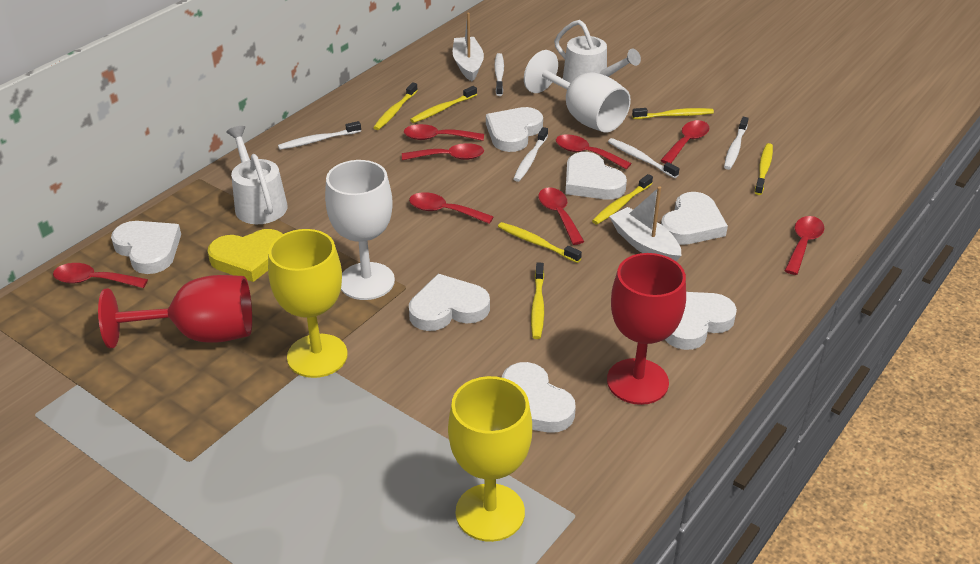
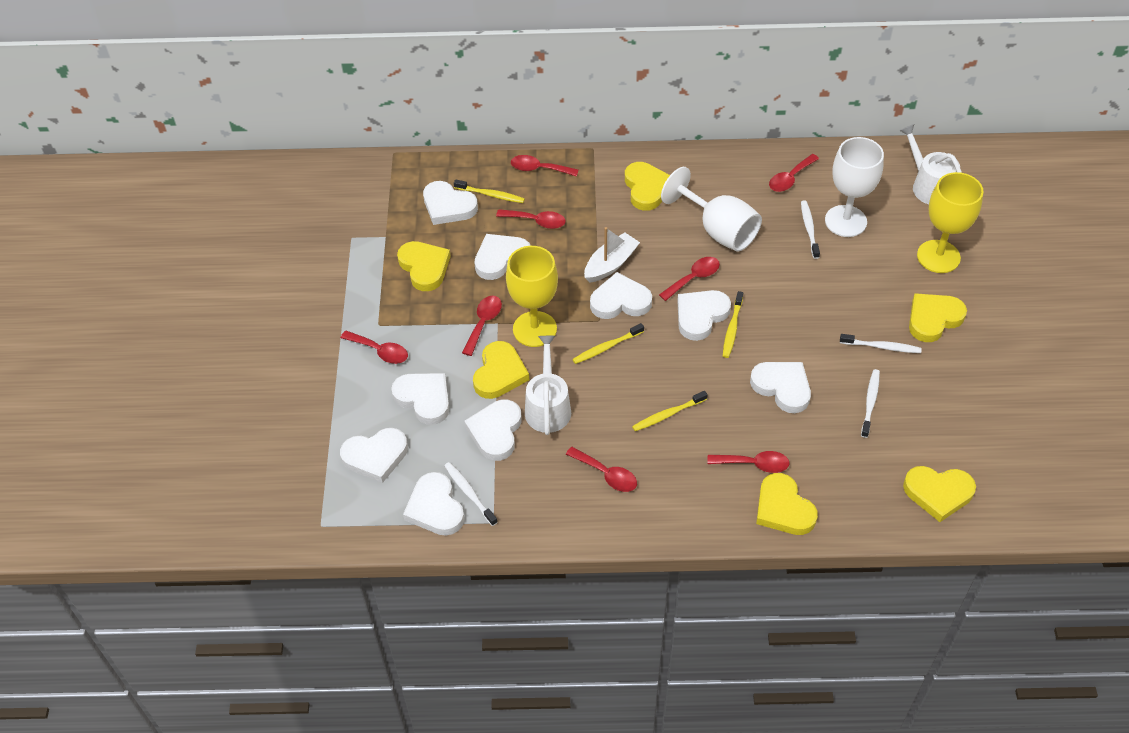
red goblet: [98,275,252,348] [607,253,686,405] = 2 -> none = 0
white boat: [452,13,484,81] [609,186,682,261] = 2 -> [584,227,640,283] = 1
white heart: [111,221,181,274] [409,274,490,331] [486,107,543,152] [502,362,576,433] [565,152,627,200] [661,192,728,245] [665,292,737,350] = 7 -> [340,428,408,483] [391,373,449,425] [403,472,465,536] [423,181,478,225] [464,399,522,461] [475,234,531,280] [590,272,652,319] [677,290,731,341] [750,362,811,413] = 9
white toothbrush: [278,121,361,150] [494,53,504,96] [514,127,548,182] [608,138,679,178] [724,117,748,170] = 5 -> [444,462,498,526] [801,200,820,259] [840,334,922,353] [861,369,880,438] = 4
yellow heart: [207,229,283,282] = 1 -> [397,241,451,291] [473,341,529,399] [625,162,670,211] [756,473,818,535] [903,466,976,522] [909,293,967,342] = 6
yellow toothbrush: [373,82,418,130] [410,86,477,123] [498,222,582,263] [531,263,544,339] [592,174,653,225] [632,108,714,119] [755,143,773,195] = 7 -> [454,179,525,203] [572,323,644,364] [632,391,708,431] [723,291,743,358] = 4

